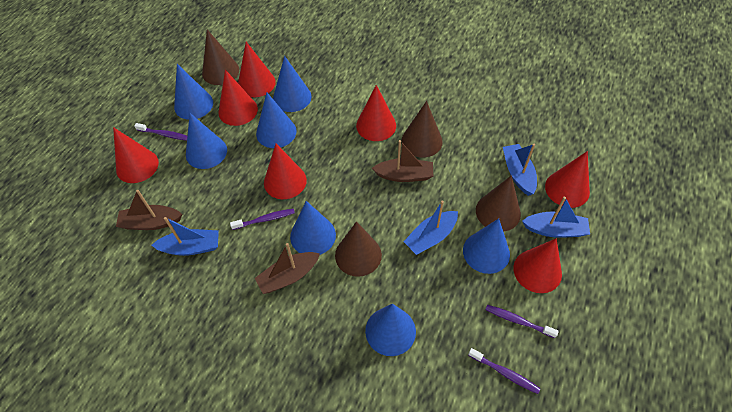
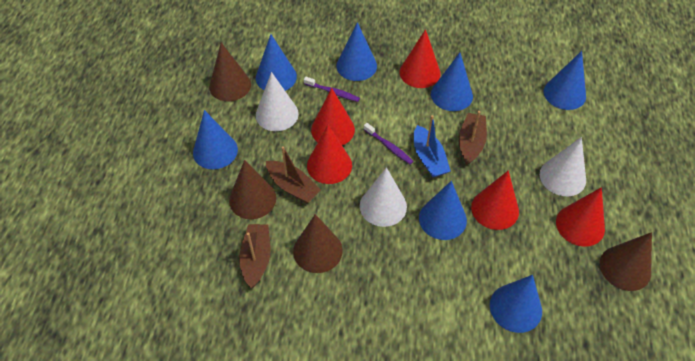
blue boat: [152,217,219,256] [403,201,458,255] [503,144,537,196] [522,197,590,238] = 4 -> [414,115,450,177] = 1
purple toothbrush: [134,123,187,141] [230,209,295,230] [468,348,541,394] [485,305,559,338] = 4 -> [304,77,360,102] [364,123,413,165] = 2
red cone: [113,127,159,183] [218,70,258,126] [238,42,276,97] [264,144,307,199] [356,85,396,141] [513,238,562,293] [545,151,590,208] = 7 -> [307,125,352,184] [311,88,355,145] [400,29,441,88] [471,171,519,230] [556,187,605,247] = 5
white cone: none = 0 -> [256,72,299,131] [360,167,407,227] [540,137,586,196] = 3

